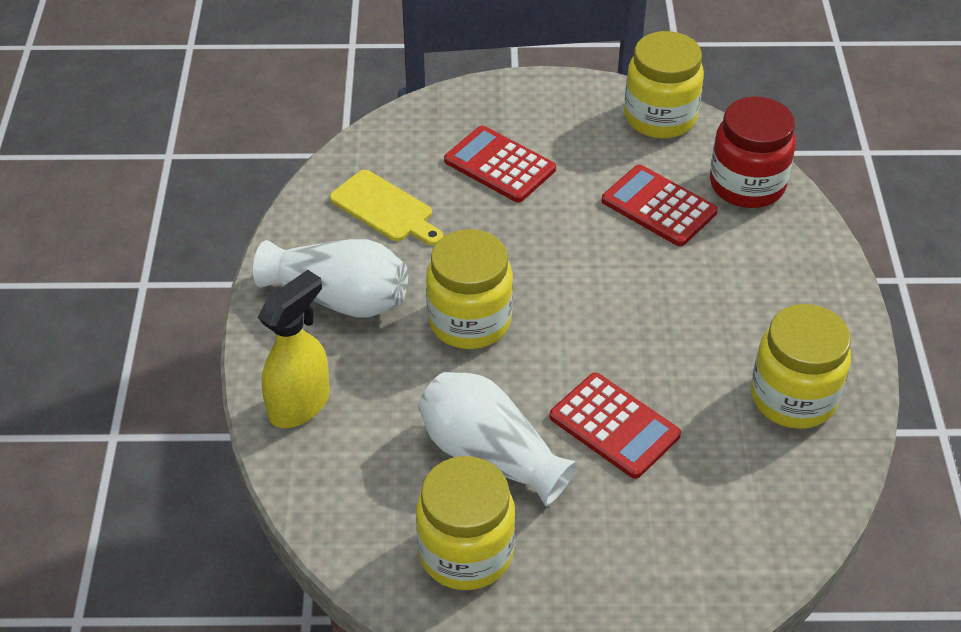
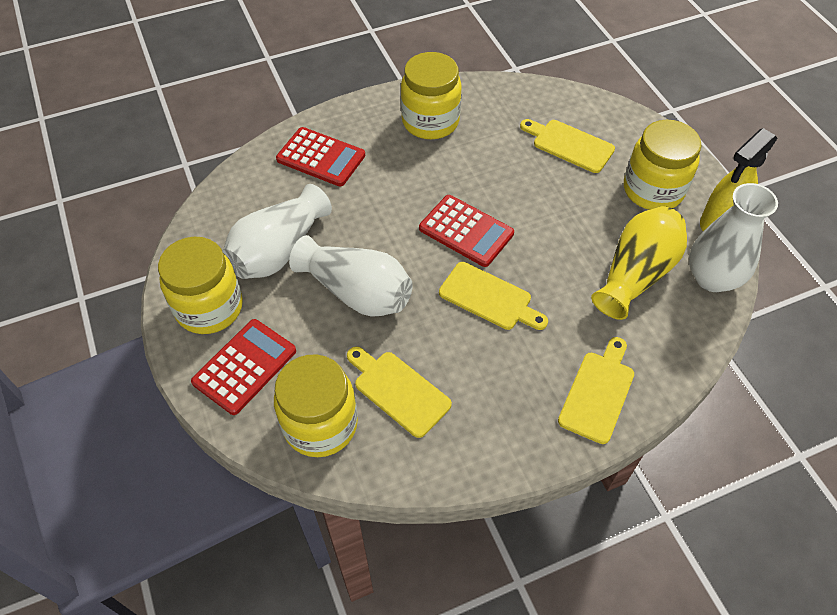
red jar: [710,96,796,208] = 1 -> none = 0
white vase: [253,239,408,318] [418,372,578,506] = 2 -> [222,184,332,279] [289,235,413,316] [689,183,778,292] = 3
yellow cutting board: [330,170,443,246] = 1 -> [347,347,452,438] [439,262,548,330] [520,119,615,173] [558,337,634,444] = 4
yellow vase: none = 0 -> [591,206,687,320] = 1

